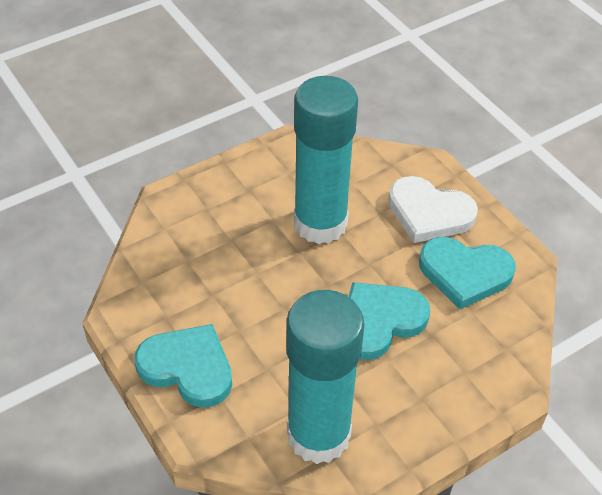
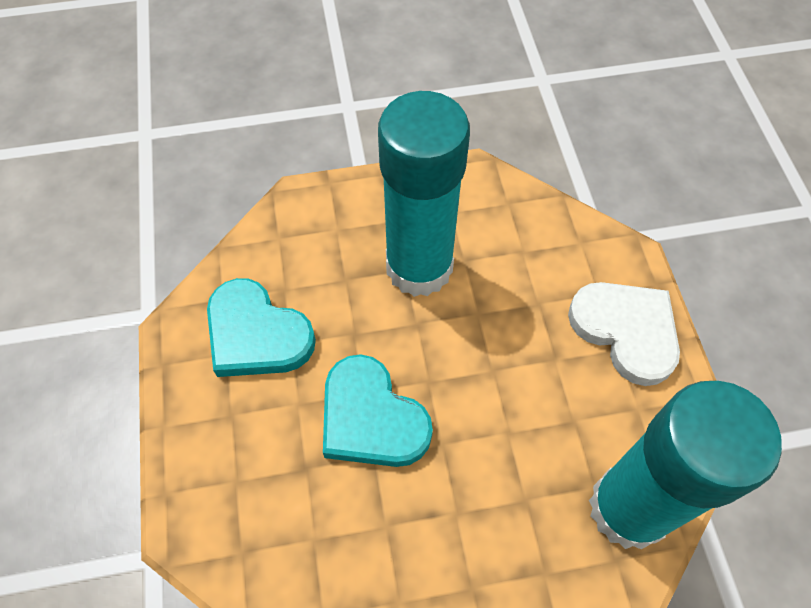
turquoise heart: [135,324,232,408] [348,282,430,360] [419,237,516,309] = 3 -> [207,278,316,377] [323,354,433,467] = 2

